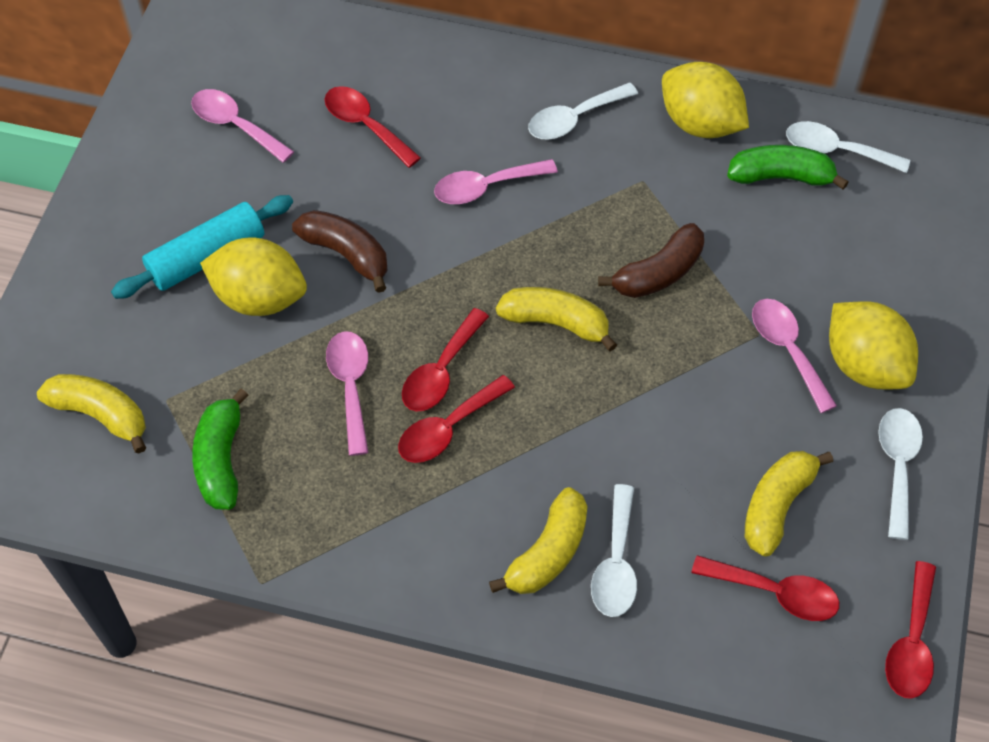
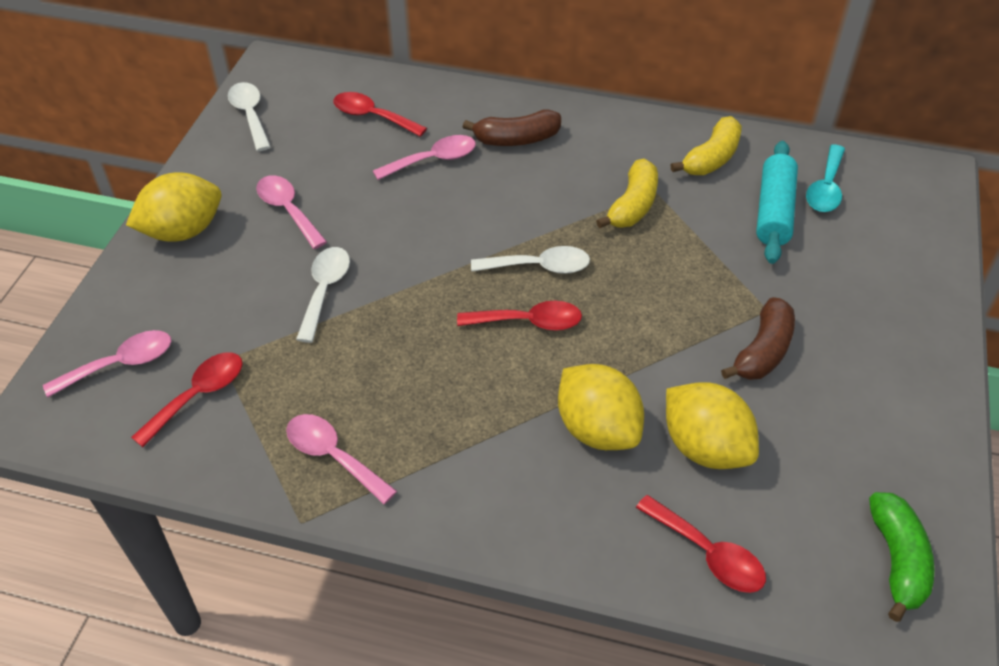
green banana: [192,389,249,510] [727,145,849,190] = 2 -> [869,492,935,622] = 1
red spoon: [325,86,421,168] [398,375,515,463] [402,308,489,412] [691,555,839,621] [885,561,936,699] = 5 -> [131,352,242,447] [334,92,427,137] [457,301,582,331] [636,495,766,593] = 4
turquoise spoon: none = 0 -> [806,144,845,212] = 1
white spoon: [528,83,638,140] [591,484,637,617] [786,121,910,173] [878,408,923,540] = 4 -> [228,82,271,151] [296,247,350,343] [471,246,590,274] = 3
yellow banana: [37,374,146,454] [489,487,588,594] [496,287,617,352] [745,451,833,557] = 4 -> [596,159,658,228] [671,116,742,175] = 2

